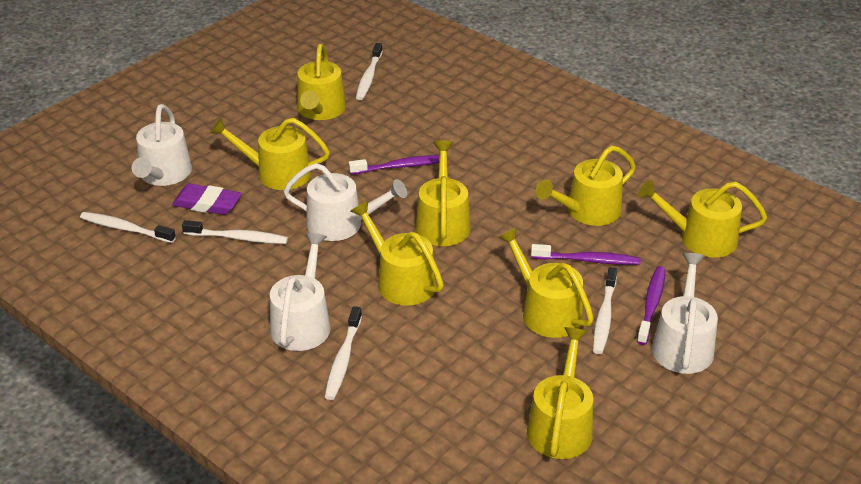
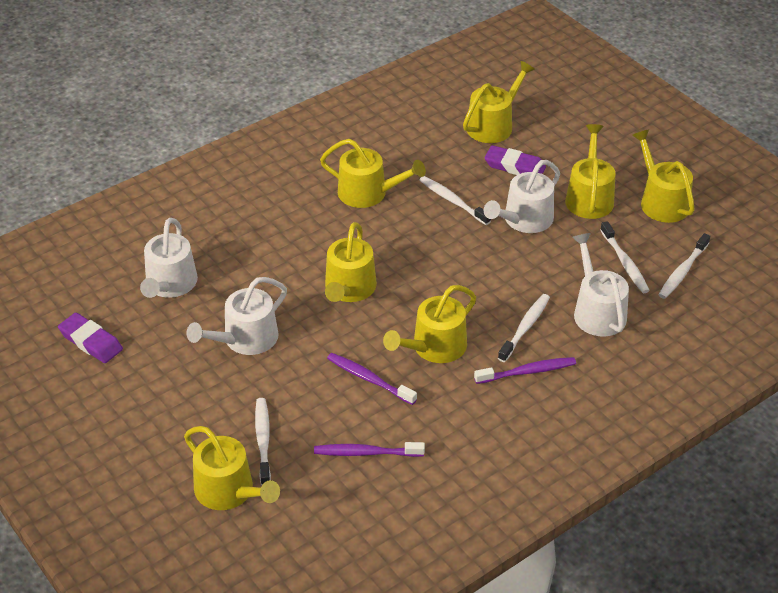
purple eraser: [172,184,242,215] = 1 -> [58,313,123,363] [484,145,546,175] = 2
yellow watering can: [210,118,330,190] [297,44,346,120] [350,201,444,306] [416,140,471,246] [498,227,594,338] [527,327,593,459] [536,146,636,226] [638,181,767,257] = 8 -> [184,426,280,510] [320,139,426,208] [325,222,377,302] [383,285,476,363] [463,61,535,143] [565,124,616,219] [632,129,695,223] = 7

